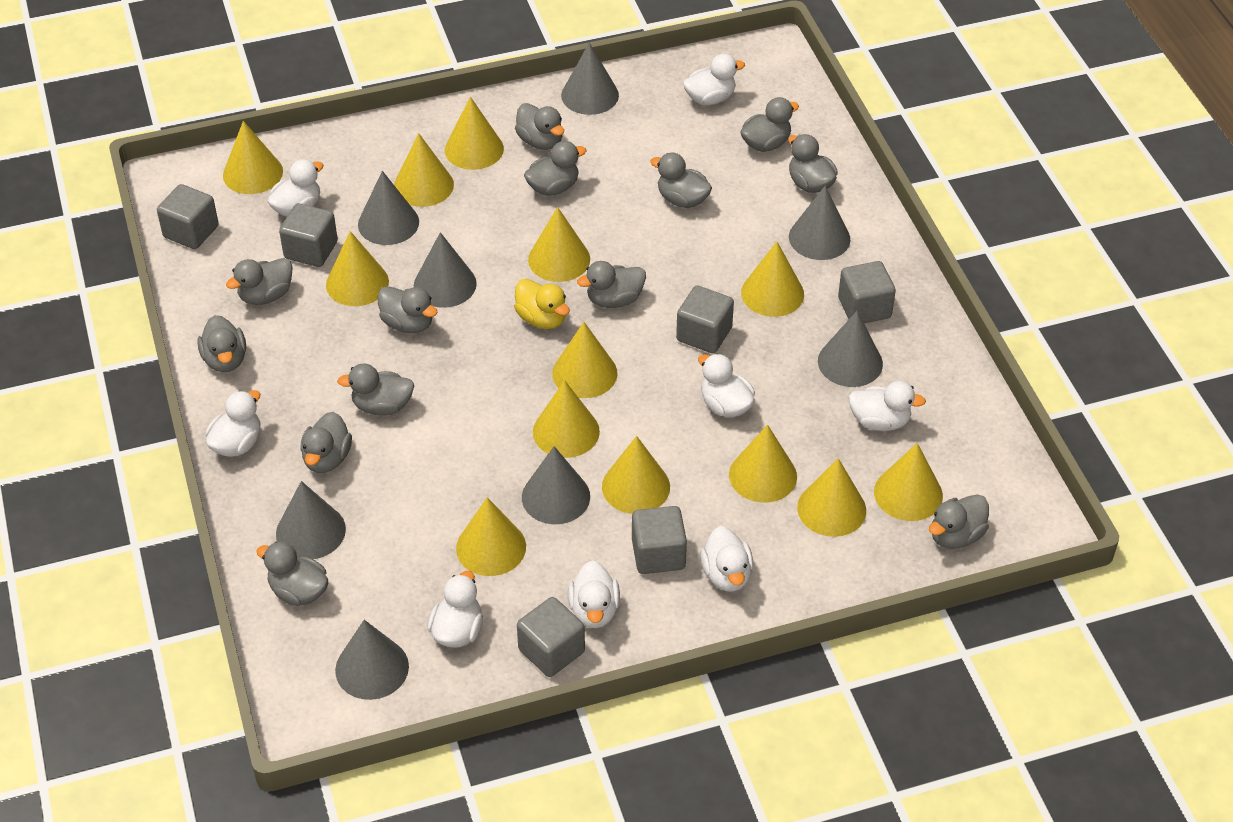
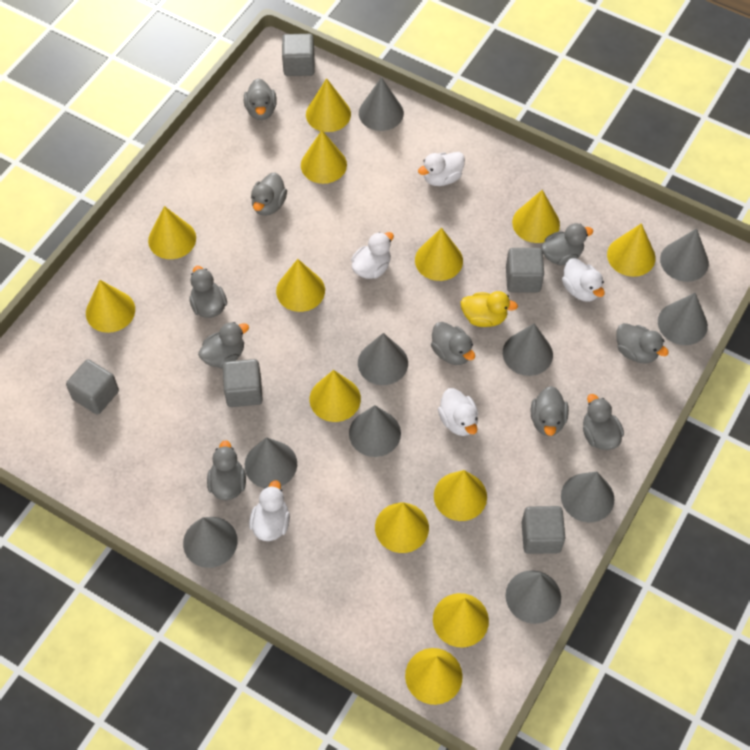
grey cone: [276,481,346,559] [335,620,409,700] [358,171,419,245] [414,232,477,308] [522,446,590,524] [561,43,619,115] [789,186,850,260] [818,311,883,387] = 8 -> [183,517,238,568] [245,437,297,488] [349,405,401,457] [358,333,408,385] [359,77,404,131] [503,324,553,376] [505,570,561,624] [561,472,615,523] [658,293,708,345] [660,228,709,282] = 10
grey cube: [157,184,219,249] [279,203,338,267] [517,597,585,677] [632,506,687,574] [676,286,734,353] [838,261,896,324] = 6 -> [66,359,119,415] [223,359,263,407] [282,34,315,76] [506,248,544,292] [521,506,565,554] = 5
grey duck: [197,315,246,372] [226,258,293,305] [256,542,328,606] [300,412,352,473] [337,363,414,416] [377,286,437,333] [515,103,564,150] [524,141,587,196] [577,261,646,308] [650,153,712,208] [740,97,799,152] [788,134,838,193] [929,494,989,549] = 13 -> [189,266,227,318] [198,322,249,368] [207,440,246,500] [244,78,277,120] [251,172,287,216] [431,322,475,365] [531,386,569,436] [541,223,593,265] [583,394,624,450] [616,323,669,364] = 10
white duck: [206,390,261,457] [268,159,324,217] [427,571,483,648] [568,560,620,628] [683,54,745,105] [698,354,755,418] [700,526,753,591] [848,381,926,431] = 8 -> [249,480,290,541] [351,232,394,279] [418,152,465,186] [438,388,478,436] [562,258,605,302] = 5

